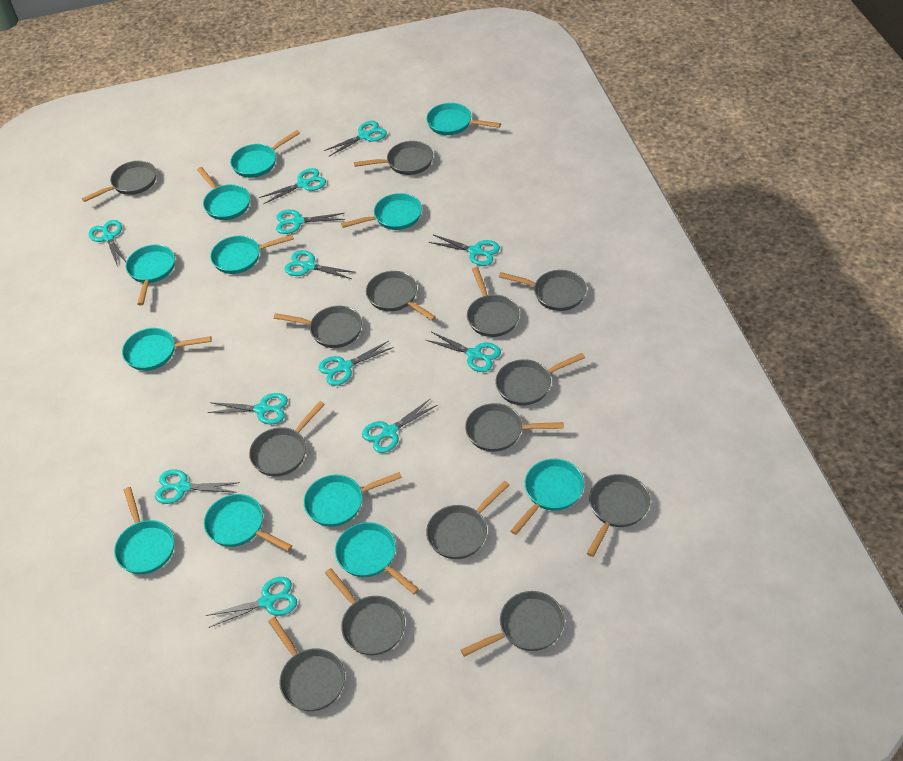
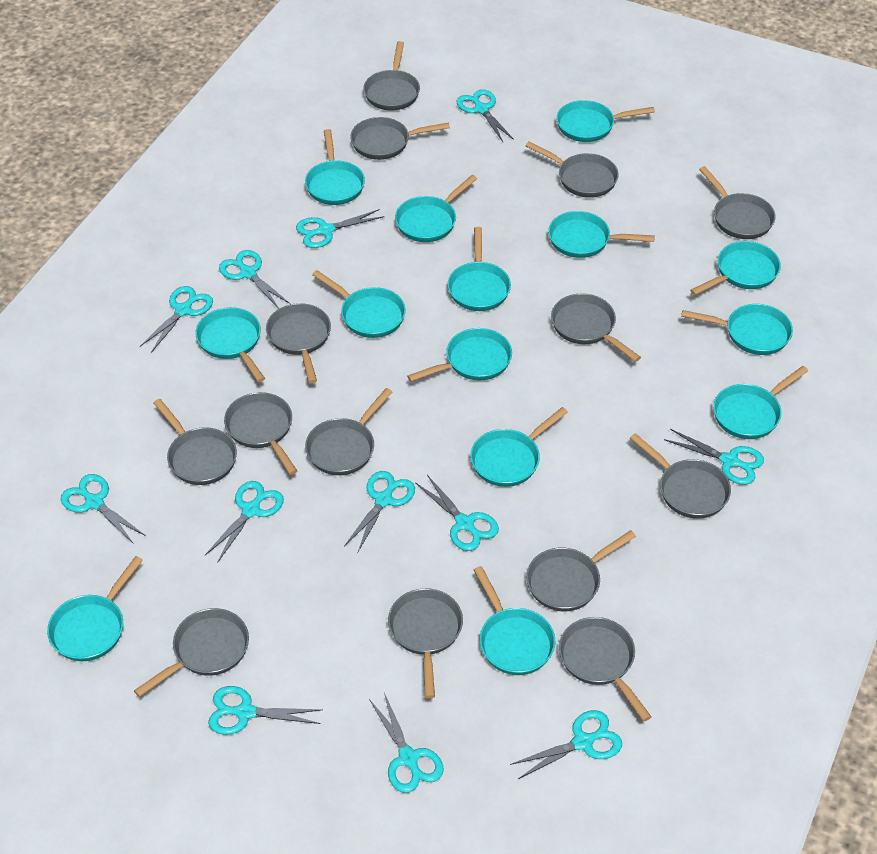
turquoise pan: [114,487,174,574] [122,328,212,371] [126,245,175,305] [197,167,250,220] [204,494,292,551] [210,235,294,274] [230,130,300,178] [304,472,402,527] [335,522,419,594] [341,193,422,230] [426,103,501,135] [511,459,584,535] = 12 -> [47,556,143,661] [195,307,265,382] [305,129,365,205] [312,270,406,338] [395,175,477,242] [407,328,512,382] [447,227,511,311] [470,407,568,487] [474,566,555,675] [548,211,655,258] [556,100,655,142] [681,304,793,355] [690,241,781,295] [713,366,808,439] = 14

